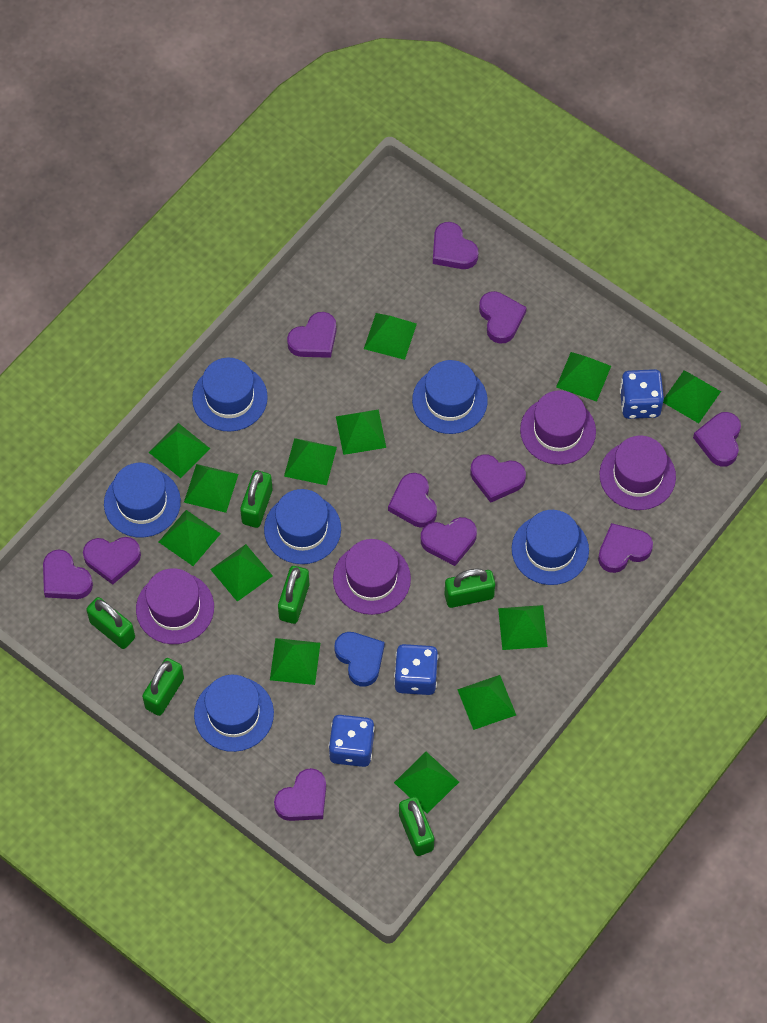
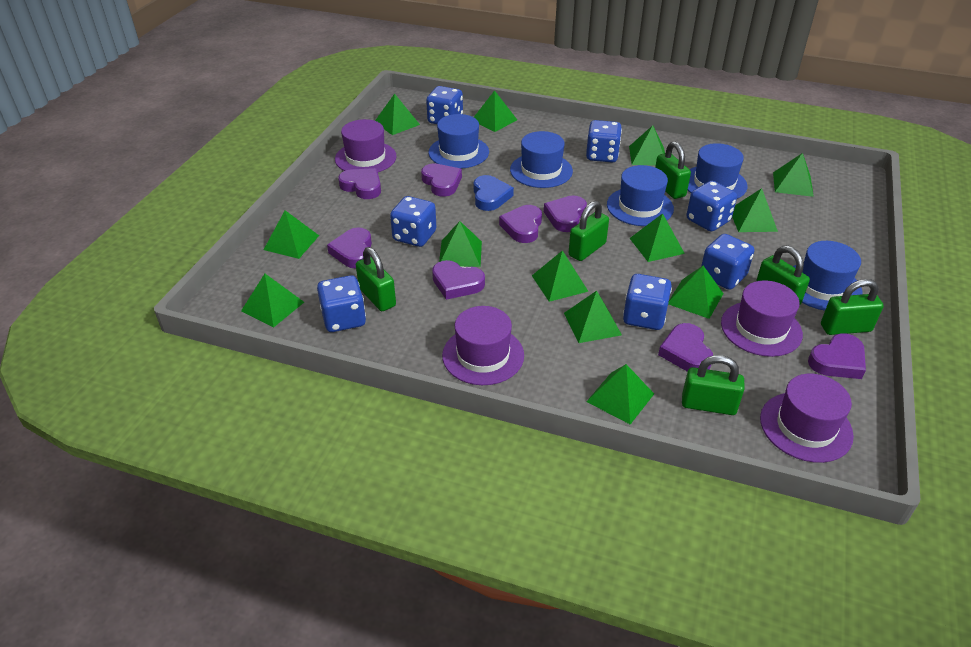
blue dice: [328,715,375,767] [394,644,438,695] [620,369,664,419] = 3 -> [317,275,366,332] [390,196,436,247] [426,86,463,124] [586,120,622,162] [623,274,672,330] [687,181,737,232] [701,234,754,290] = 7
blue hat: [104,463,181,537] [192,358,268,432] [194,675,274,752] [264,489,341,564] [412,360,488,434] [512,510,589,585] = 6 -> [428,114,489,169] [510,131,573,188] [607,165,674,226] [688,143,747,199] [793,241,862,311] = 5
purple heart: [43,549,93,599] [83,537,141,585] [274,768,326,821] [287,312,336,358] [388,473,437,528] [421,517,477,566] [433,222,478,269] [470,454,526,503] [479,291,527,344] [598,523,653,573] [693,412,741,467] = 11 -> [327,228,372,268] [338,168,381,199] [421,163,462,197] [432,260,485,300] [499,205,542,243] [544,196,587,232] [658,323,713,372] [808,333,866,379] = 8

